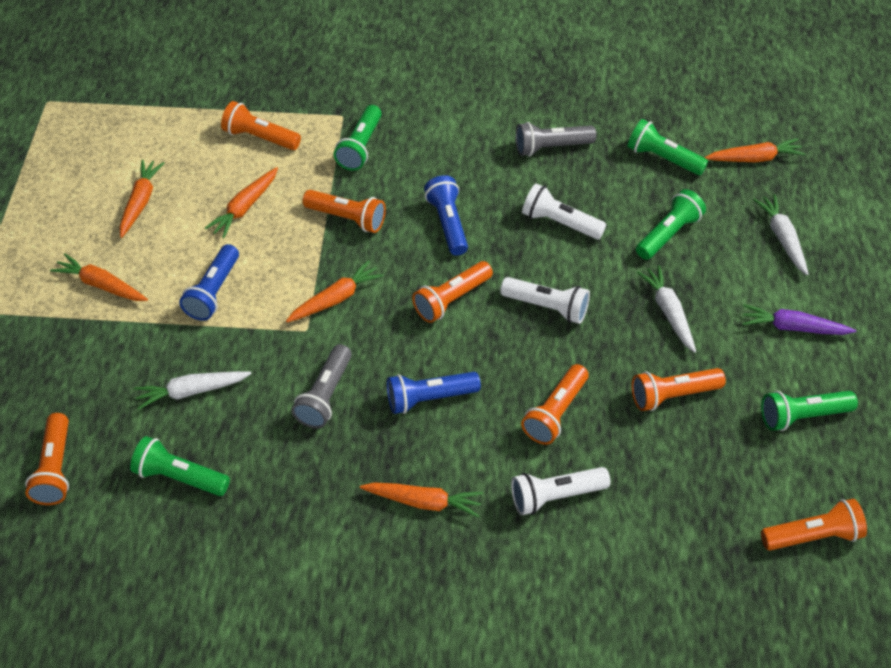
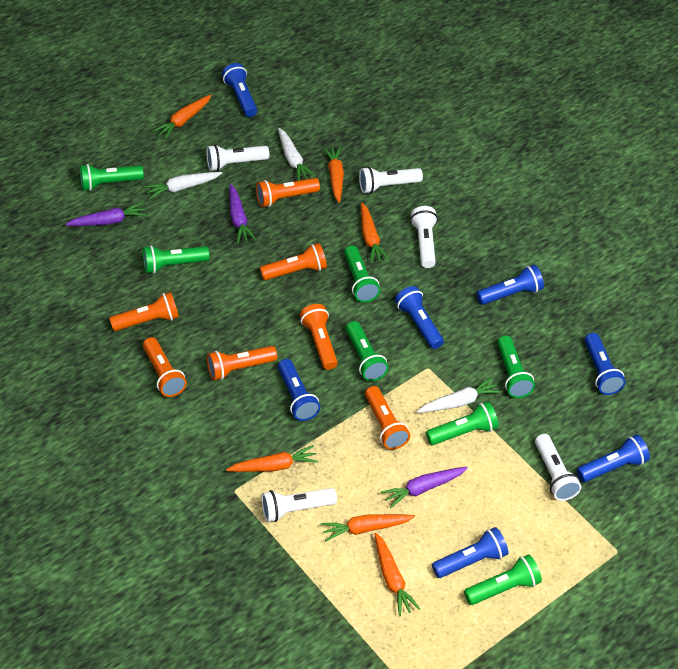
blue flashlight: [179,244,239,321] [387,372,481,414] [424,175,468,256] = 3 -> [222,63,257,117] [278,359,320,421] [395,286,444,349] [432,527,509,578] [476,265,544,305] [577,435,650,482] [585,333,626,395] = 7
green flashlight: [130,436,230,496] [334,105,382,171] [627,119,708,175] [636,189,706,260] [761,391,858,431] = 5 -> [80,164,144,191] [143,245,210,273] [344,245,380,302] [346,321,389,381] [426,402,499,445] [464,554,542,605] [497,336,535,398] = 7
grey flashlight: [292,344,352,428] [515,122,596,156] = 2 -> none = 0
purple carrot: [742,304,856,335] = 1 -> [65,202,147,226] [229,184,256,243] [381,467,468,509] = 3
white flashlight: [500,277,590,324] [511,467,611,515] [522,183,606,239] = 3 -> [206,144,269,171] [261,488,337,522] [359,167,423,194] [410,206,438,268] [535,434,582,501] = 5

